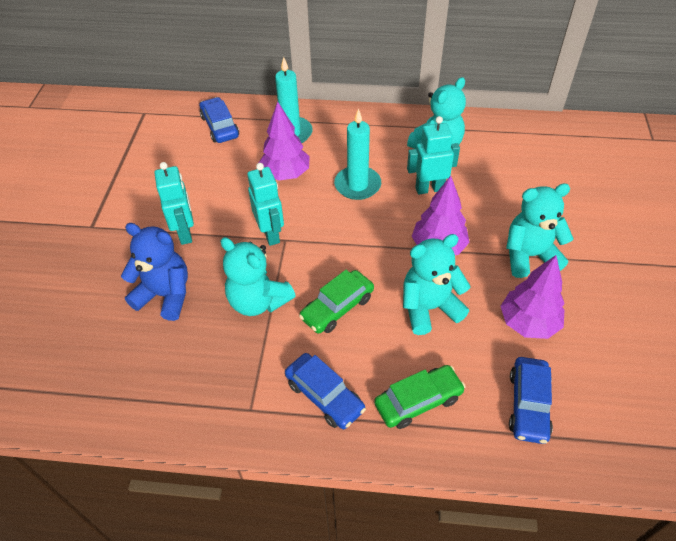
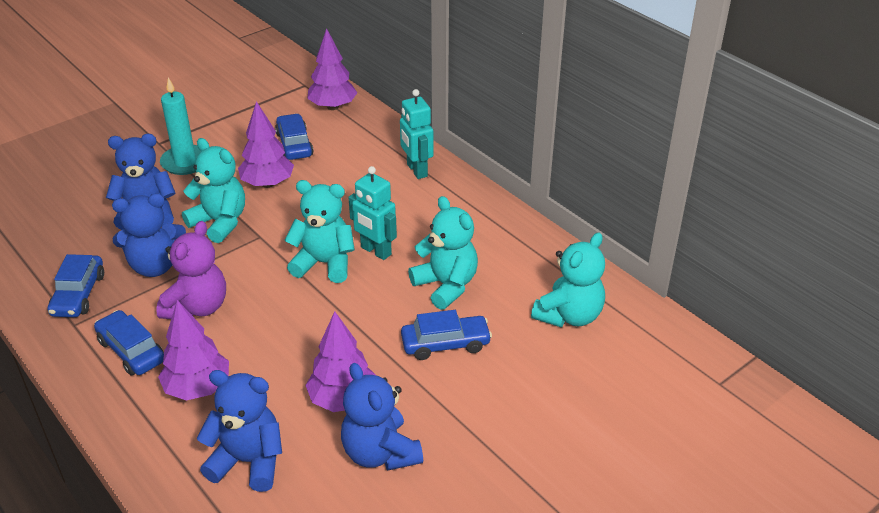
blue car: [200,97,239,143] [285,353,366,429] [509,357,553,444] = 3 -> [48,254,104,317] [94,310,164,376] [275,114,314,160] [401,310,492,360] = 4
blue teddy bear: [121,223,188,321] = 1 -> [106,134,176,230] [112,193,186,277] [197,370,282,492] [341,363,423,471] = 4
green car: [299,270,374,334] [374,365,466,429] = 2 -> none = 0
purple teddy bear: none = 0 -> [156,221,226,319] = 1
purple tree: [259,102,310,181] [412,176,470,255] [501,255,565,339] = 3 -> [158,300,229,401] [238,101,294,188] [305,311,376,412] [307,28,357,110] = 4
turquoise candle: [275,57,313,143] [334,108,381,200] = 2 -> [160,77,201,175] = 1
turquoise robot: [154,162,194,245] [247,163,284,246] [407,116,460,195] = 3 -> [348,166,397,260] [400,89,434,179] = 2

